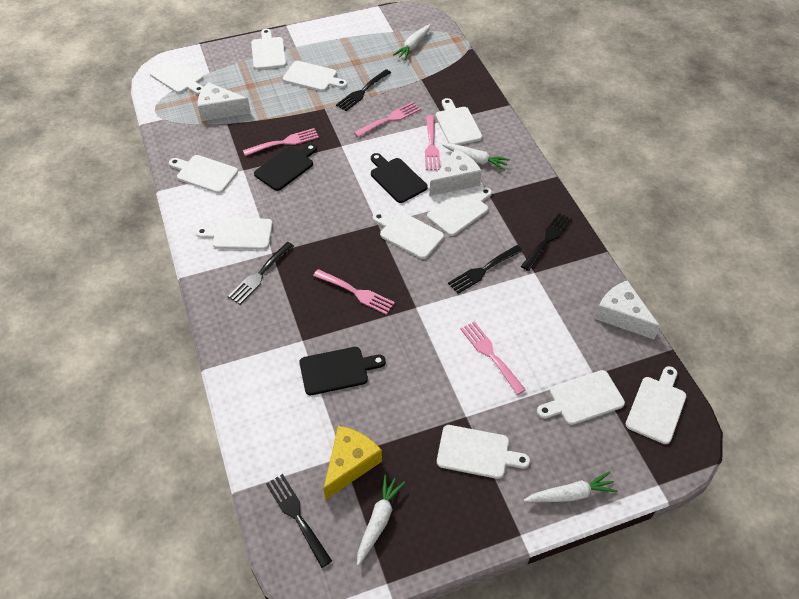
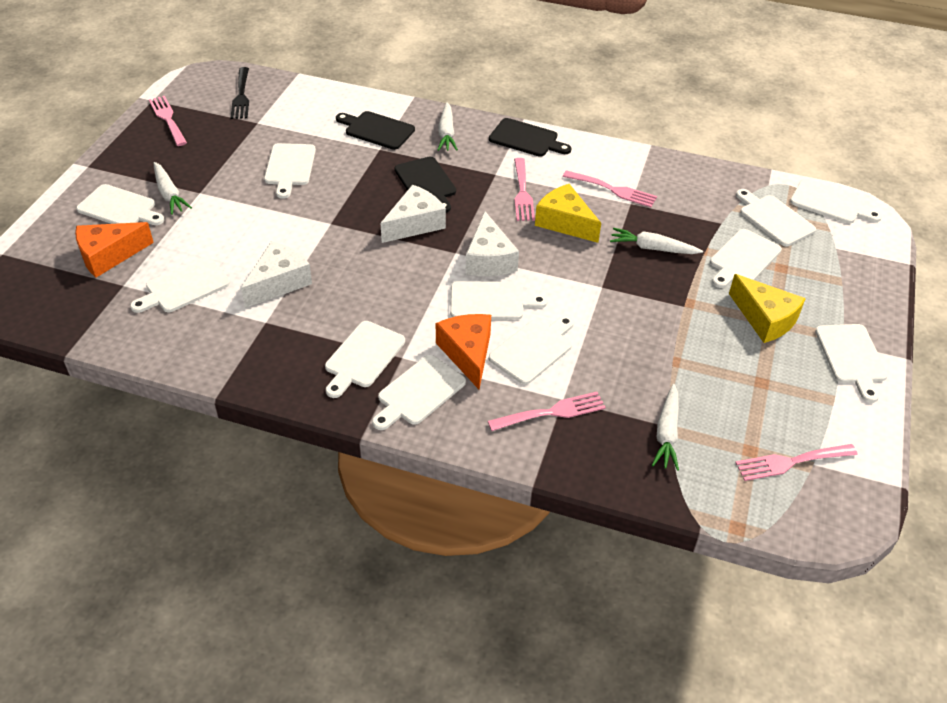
black fork: [228,242,294,304] [266,474,332,568] [336,69,391,111] [448,245,523,294] [521,213,572,271] = 5 -> [231,67,249,119] = 1
orange cheese: none = 0 -> [75,222,154,277] [436,314,491,389] = 2
yellow cheese: [324,426,382,500] = 1 -> [535,184,601,243] [729,274,806,343] = 2

